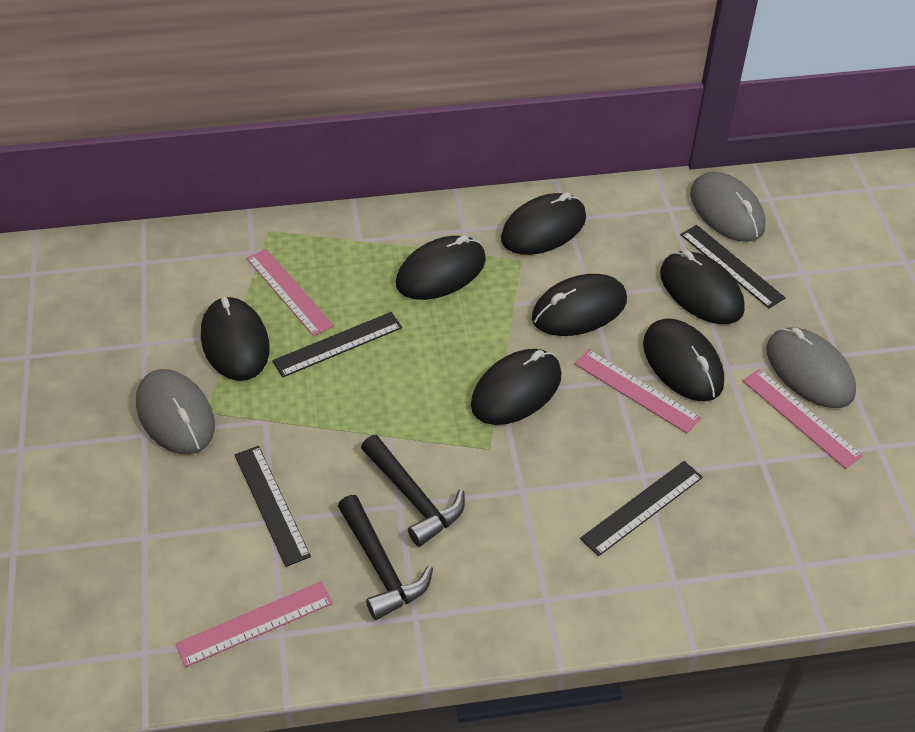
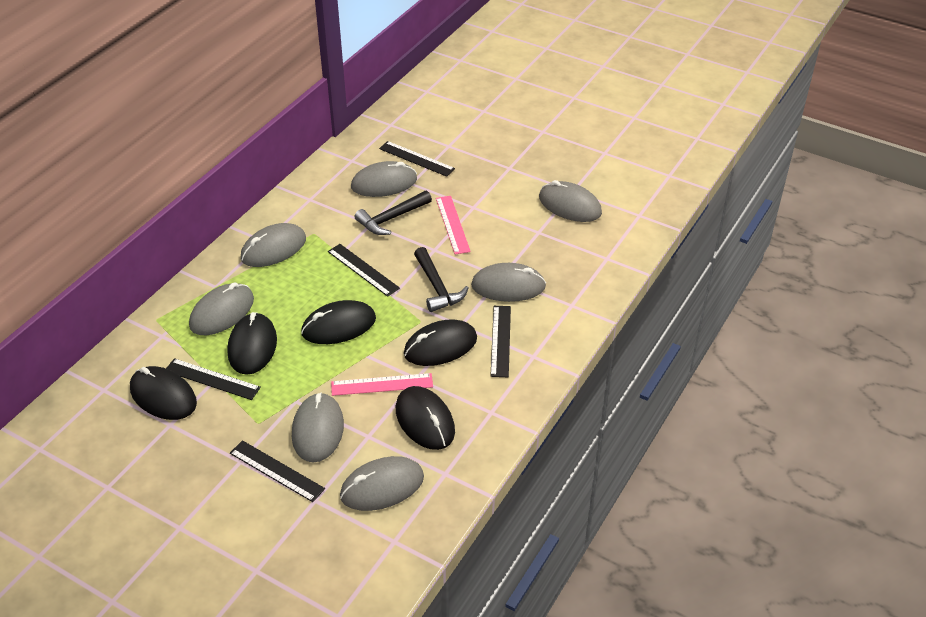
black mouse: [201,297,269,381] [396,235,486,300] [471,349,561,425] [501,193,586,255] [532,274,627,336] [643,318,724,401] [660,250,745,324] = 7 -> [130,366,197,420] [227,312,277,375] [301,300,376,344] [396,386,455,450] [404,320,477,366] = 5
black ruler: [235,446,311,567] [272,312,402,378] [580,461,703,556] [680,225,786,308] = 4 -> [166,358,261,400] [230,440,325,502] [328,244,400,297] [379,141,455,177] [490,306,511,377] = 5
grey mouse: [136,369,215,454] [690,172,765,242] [766,327,856,408] = 3 -> [189,282,254,335] [240,223,306,267] [292,392,344,462] [340,456,424,511] [351,161,417,197] [471,263,546,302] [539,180,602,222] = 7
pink ruler: [176,581,333,667] [247,249,334,336] [575,350,701,434] [743,369,863,469] = 4 -> [331,373,433,396] [436,196,471,254] = 2

